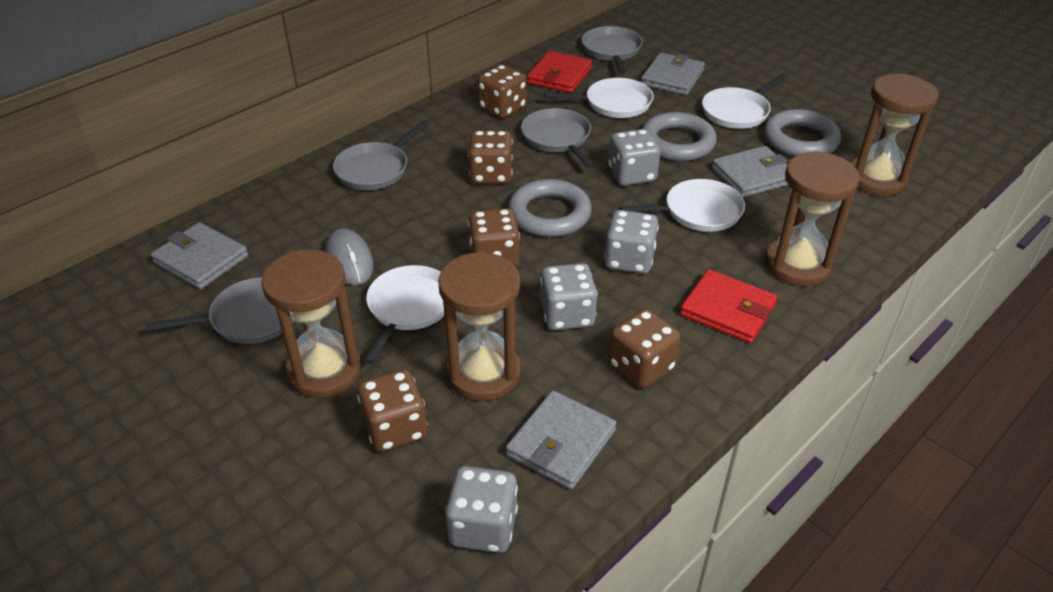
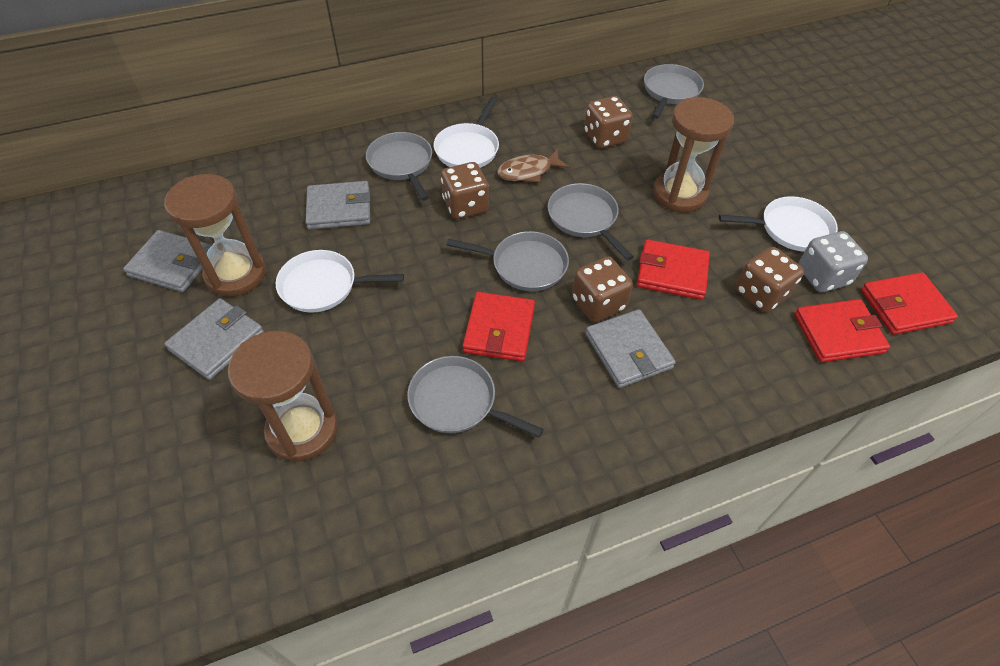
brown dice: [357,369,427,452] [468,130,513,184] [468,208,520,267] [478,64,527,118] [609,309,681,388] = 5 -> [441,162,489,219] [572,257,633,322] [584,96,633,149] [735,247,804,312] = 4
brown fish: none = 0 -> [497,149,570,183] = 1
brown hourglass: [261,249,361,398] [438,251,521,401] [765,151,860,286] [851,73,939,196] = 4 -> [164,174,266,297] [228,331,338,462] [653,97,734,213] = 3
grey dice: [445,466,518,553] [540,263,598,331] [604,210,659,274] [609,129,661,186] = 4 -> [798,231,868,292] = 1
grey mouse: [325,228,374,285] = 1 -> none = 0
grey pan: [146,277,294,344] [333,121,430,190] [521,108,595,168] [582,26,642,74] = 4 -> [366,132,432,201] [407,356,544,437] [446,231,569,291] [547,183,634,261] [644,64,704,119] = 5
grey ring: [508,179,592,237] [642,112,717,161] [764,109,841,157] = 3 -> none = 0
red wallet: [527,51,592,93] [680,269,777,343] = 2 -> [463,292,535,362] [637,239,710,300] [794,299,890,362] [861,272,958,335] = 4
white pan: [363,265,444,364] [544,78,654,118] [619,179,745,232] [702,74,788,129] = 4 -> [276,250,404,313] [434,97,499,168] [719,196,838,252] = 3

